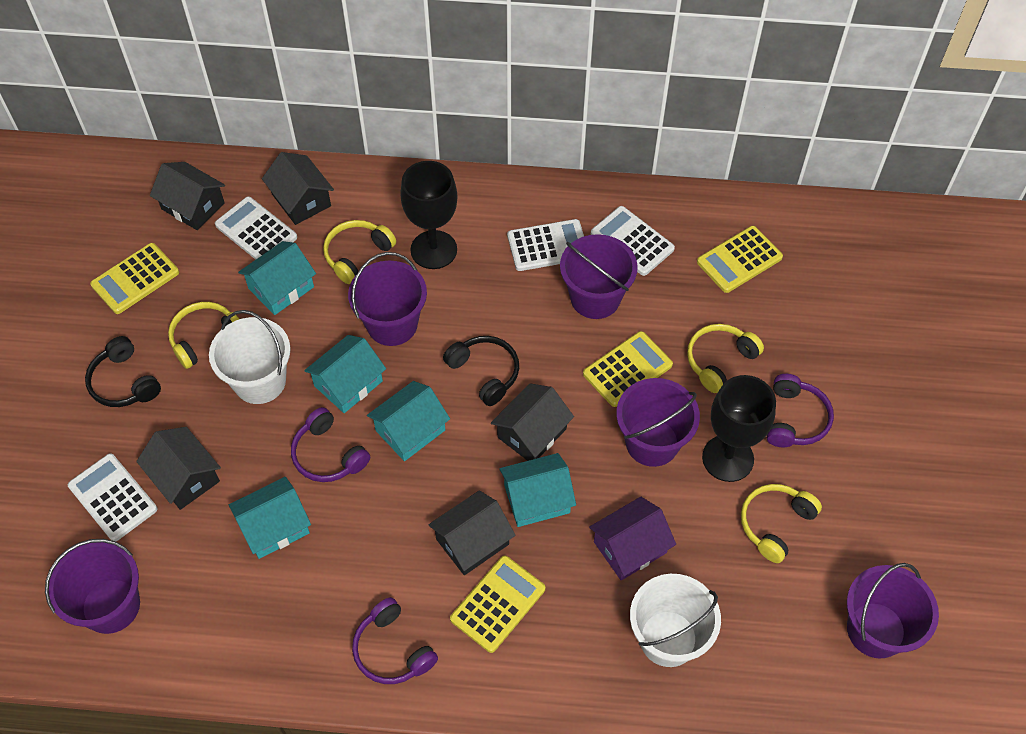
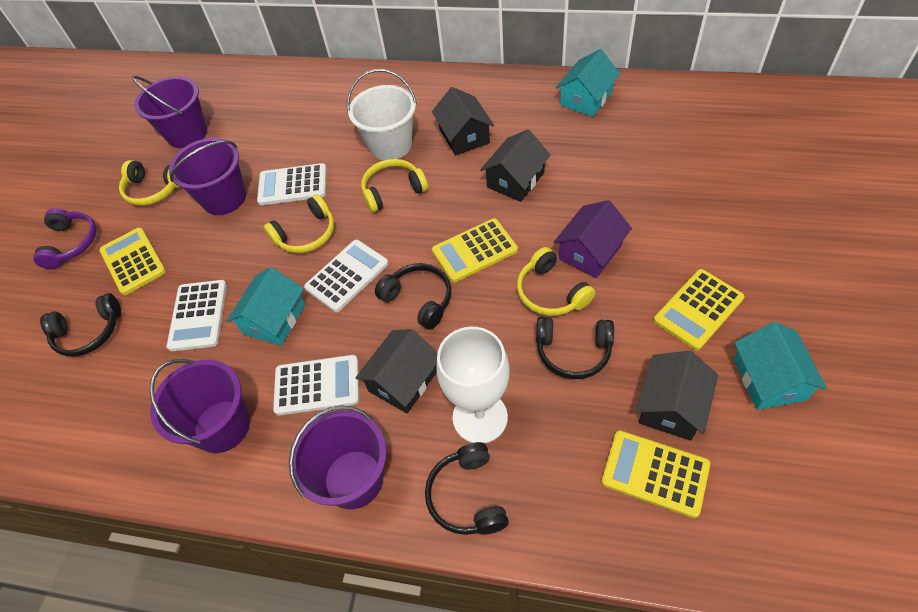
black goblet: [400,161,457,269] [702,375,776,482] = 2 -> none = 0
black headphones: [85,336,161,407] [443,336,519,406] = 2 -> [40,293,121,357] [375,263,451,330] [425,442,509,535] [536,317,614,379] = 4
black house: [136,427,221,510] [150,162,225,230] [262,152,334,225] [428,490,515,575] [491,384,574,461] = 5 -> [355,329,438,413] [432,87,494,156] [480,129,551,202] [636,351,718,441] = 4
purple bucket: [45,539,140,634] [348,252,427,346] [560,234,638,319] [616,378,700,467] [847,563,939,658] = 5 -> [132,76,207,148] [149,359,250,453] [169,138,246,215] [289,405,387,509] = 4
purple headphones: [291,407,370,482] [352,597,438,684] [767,374,834,447] = 3 -> [33,208,96,269] = 1
turquoise house: [229,477,311,559] [238,241,316,315] [304,335,386,413] [367,381,450,461] [499,453,576,527] = 5 -> [227,267,305,346] [556,49,620,117] [734,322,827,410] = 3
white bucket: [209,310,291,404] [630,574,721,667] = 2 -> [347,69,417,161] = 1
white goblet: none = 0 -> [436,327,510,443] = 1

